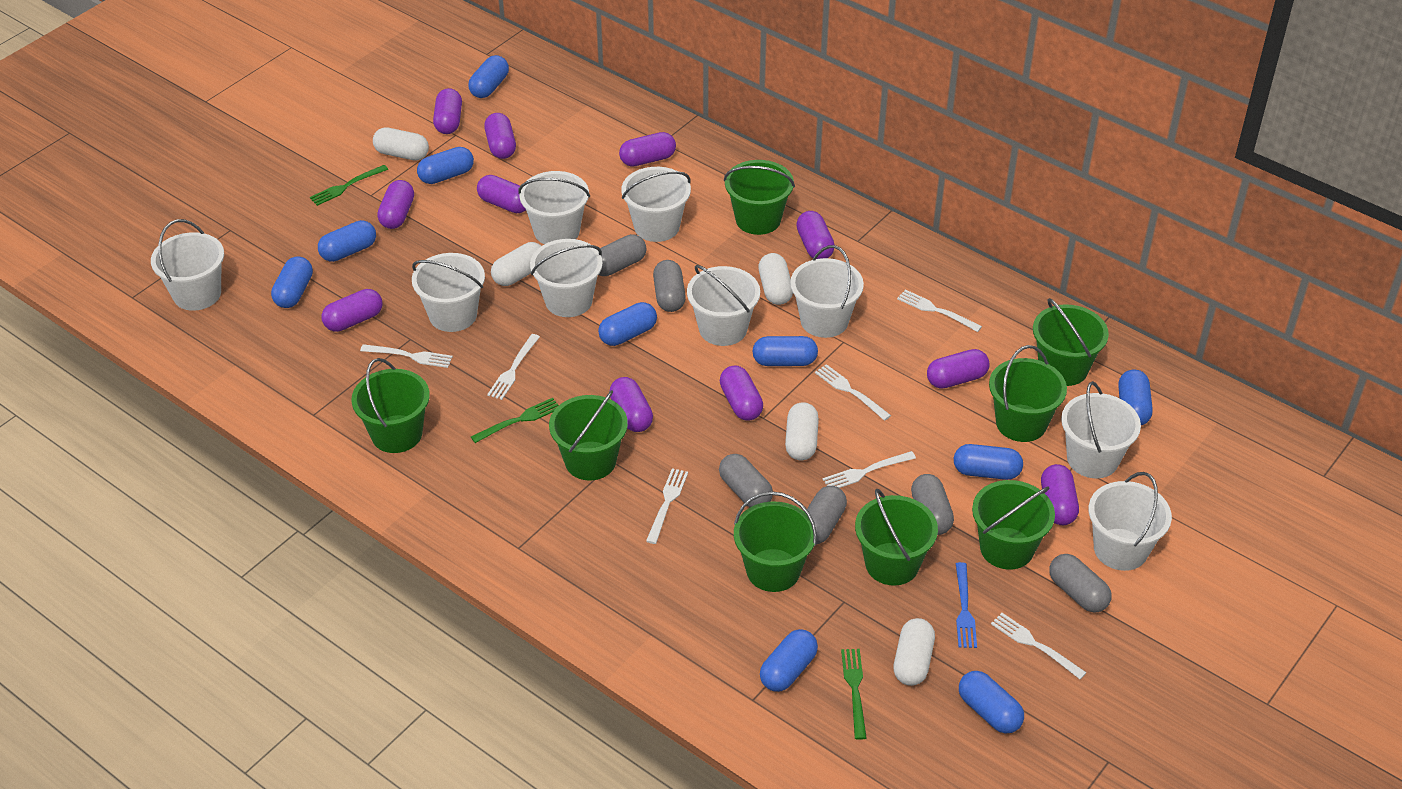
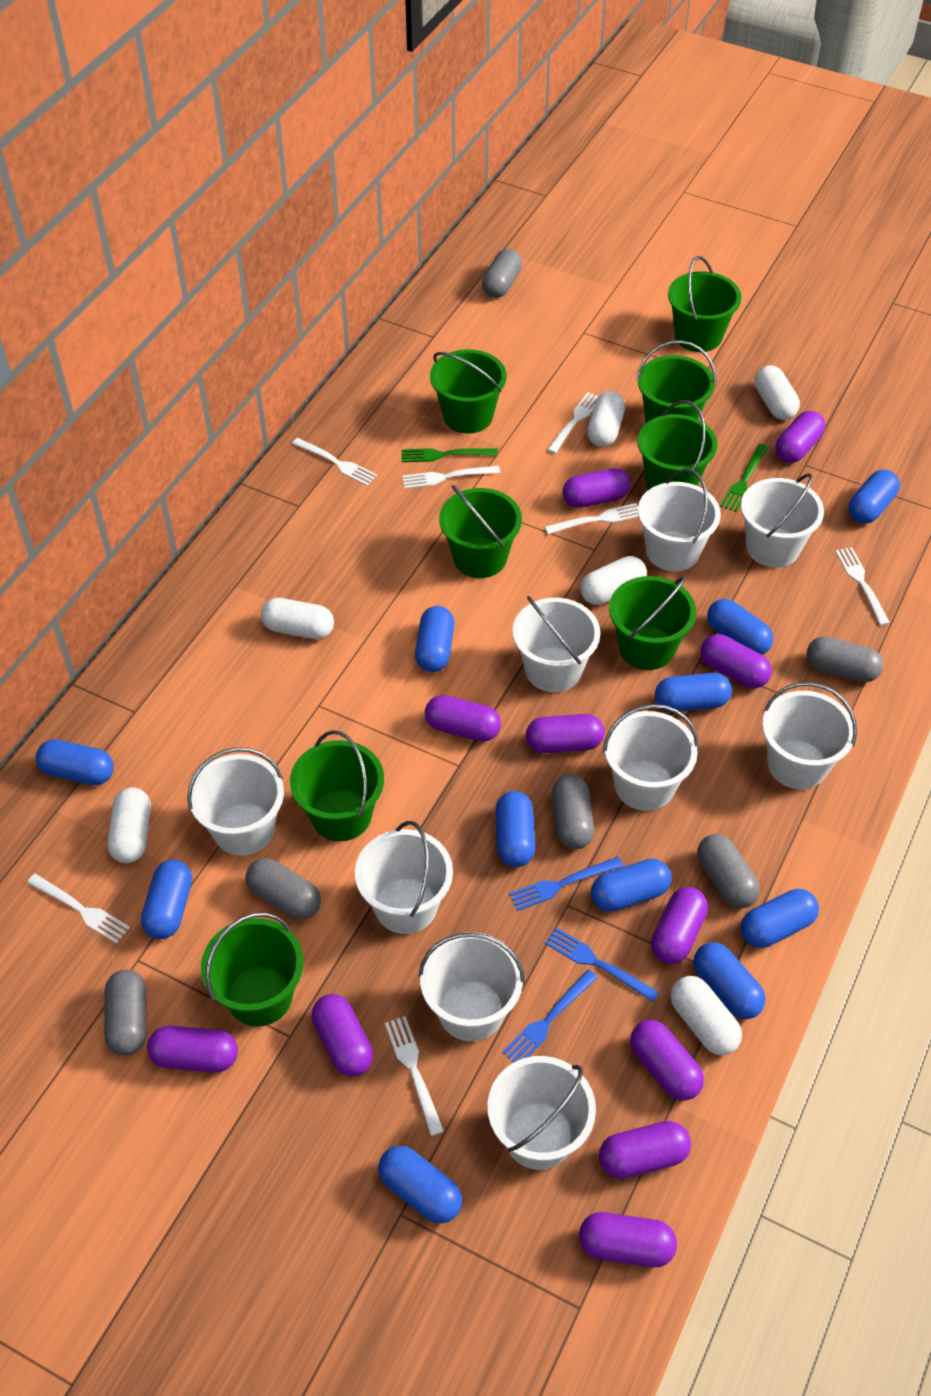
blue capsule: [271,256,313,308] [318,220,376,262] [417,147,474,184] [468,55,509,98] [598,302,657,346] [752,336,818,366] [760,629,818,692] [954,444,1023,480] [959,671,1024,733] [1118,369,1153,425] = 10 -> [36,739,114,785] [141,860,192,939] [378,1146,462,1224] [415,606,454,672] [495,791,535,867] [591,858,672,912] [655,673,732,712] [694,942,766,1019] [707,599,773,655] [740,889,819,948] [849,469,900,524] = 11
blue fork: [956,562,977,648] = 1 -> [502,970,598,1062] [509,857,623,911] [545,927,659,1002] = 3
green fork: [310,165,388,206] [471,398,559,443] [841,649,867,740] = 3 -> [401,448,498,462] [720,444,768,512] = 2
white capsule: [373,127,429,161] [491,242,541,286] [758,253,793,305] [785,402,819,461] [894,618,935,686] = 5 -> [108,787,151,863] [261,598,334,639] [580,556,647,605] [587,391,625,447] [671,976,742,1055] [754,365,800,420] = 6

